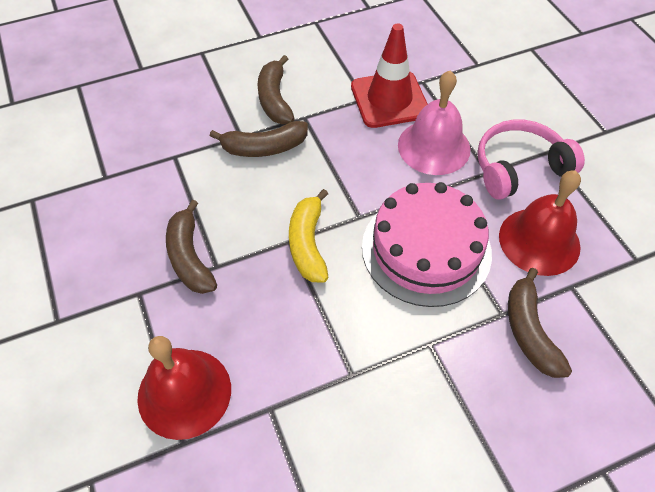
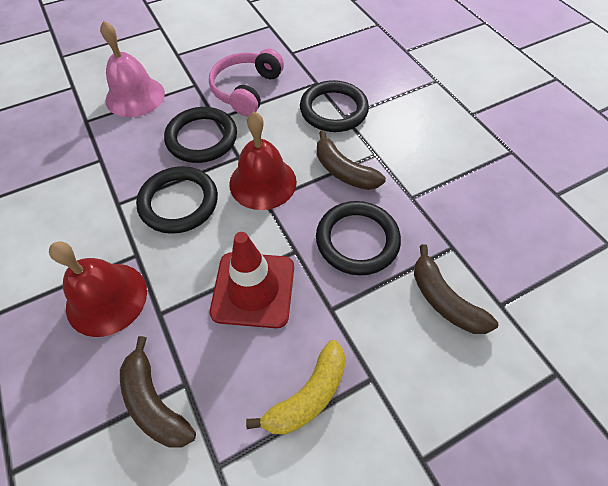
black ring: none = 0 -> [136,166,218,234] [164,107,237,163] [300,80,369,132] [316,201,401,275] = 4
brown banana: [166,200,217,294] [210,121,308,157] [257,55,295,124] [508,268,572,378] = 4 -> [120,336,196,448] [317,130,386,190] [414,244,499,334] = 3
pink cake: [362,182,492,307] = 1 -> none = 0

